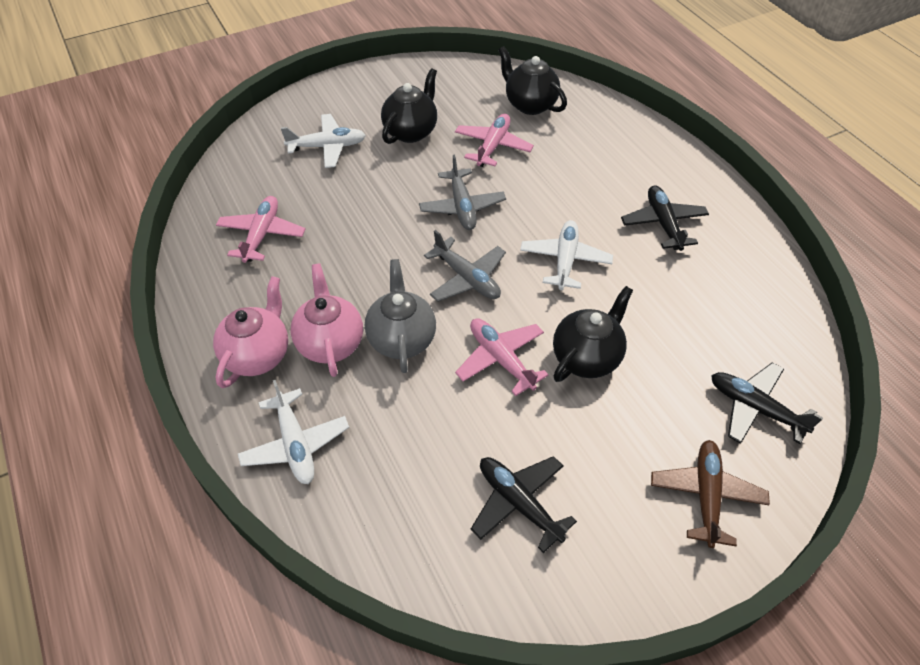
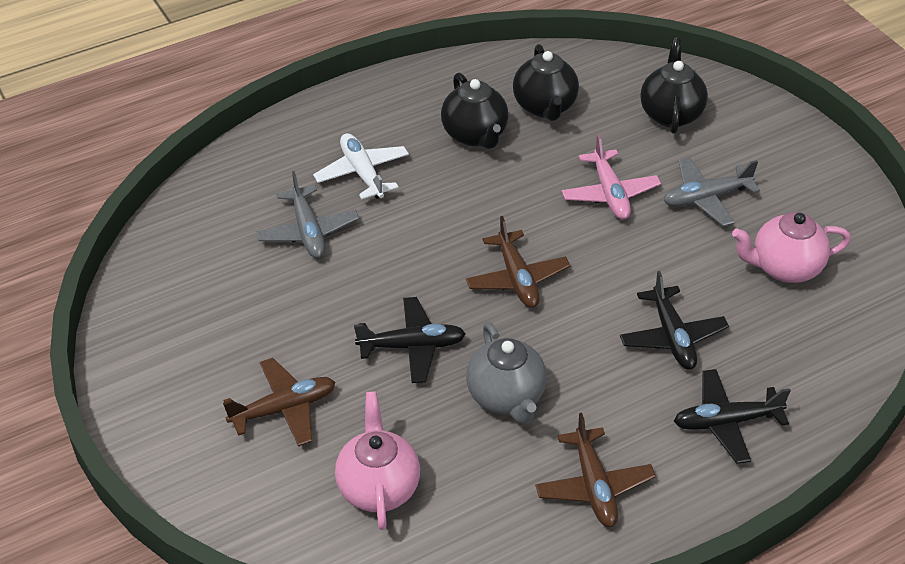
brown plane: [651,440,770,548] = 1 -> [223,358,335,447] [466,216,570,308] [535,413,656,527] = 3
pink plane: [216,196,305,263] [455,114,534,167] [455,318,549,396] = 3 -> [562,134,661,220] = 1
white plane: [238,380,349,484] [281,114,366,168] [520,220,613,290] = 3 -> [313,133,409,199] = 1

